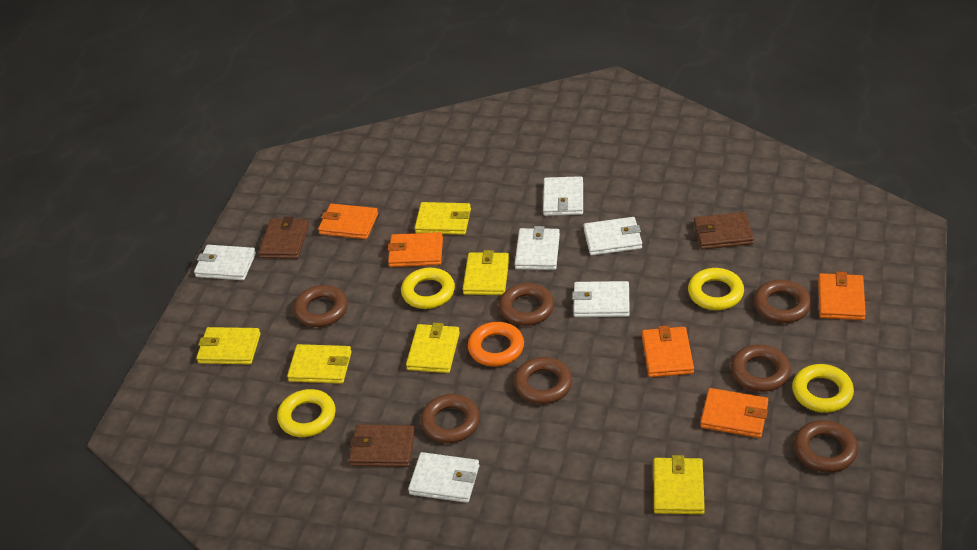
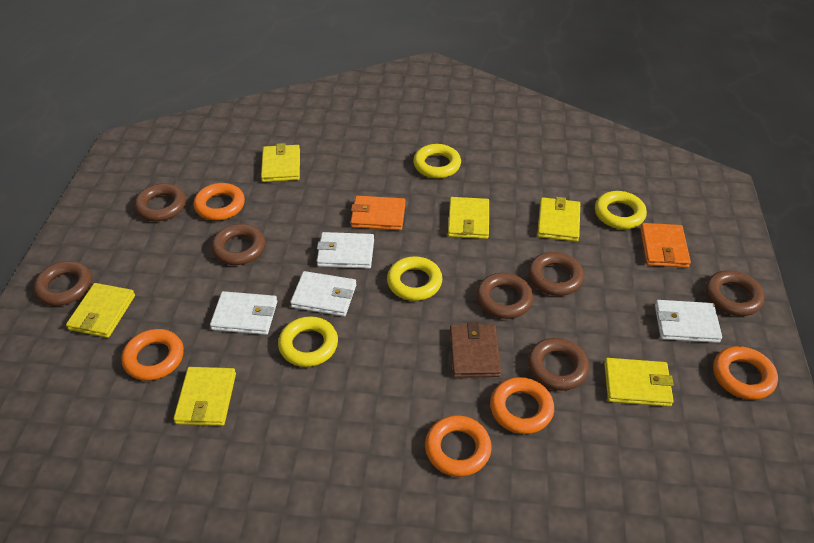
brown wallet: [259,216,309,259] [349,424,415,467] [694,212,754,250] = 3 -> [450,322,501,378] = 1
orange ring: [468,322,524,366] = 1 -> [121,329,184,381] [194,183,245,221] [425,415,492,477] [490,377,554,434] [713,346,778,400] = 5
orange wallet: [318,203,378,239] [388,232,443,267] [642,325,694,377] [700,388,768,438] [818,272,866,320] = 5 -> [351,196,405,230] [640,223,691,268] = 2
white wallet: [194,245,256,280] [408,452,479,503] [515,226,560,270] [543,176,583,216] [572,281,630,317] [584,217,642,255] = 6 -> [210,291,278,335] [290,271,356,317] [317,232,374,269] [655,300,722,343] = 4

